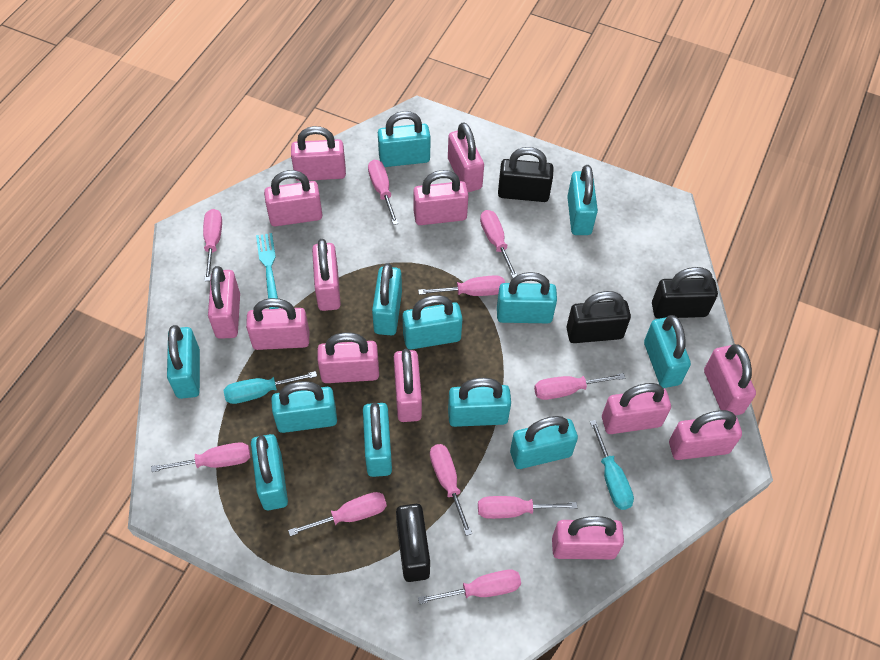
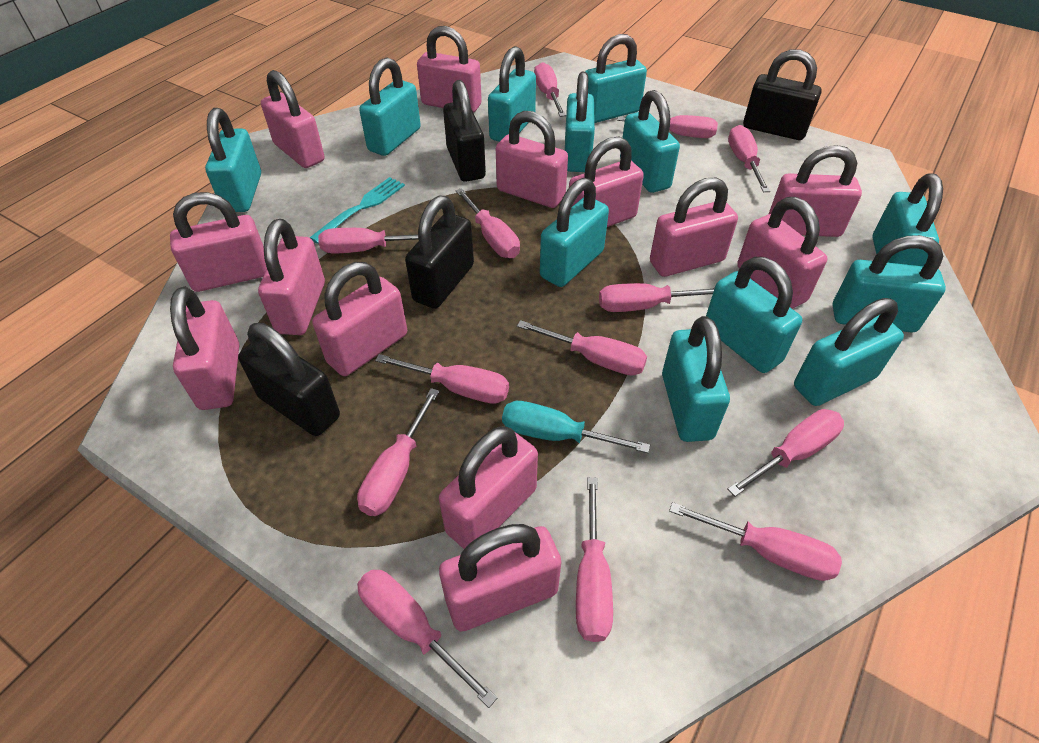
pink screwdriver: [151,442,250,472] [203,209,222,281] [288,492,387,536] [368,160,399,225] [418,275,505,296] [418,570,521,604] [430,444,472,536] [478,496,577,519] [480,210,517,278] [534,373,625,400] = 10 -> [318,228,418,253] [357,388,439,516] [357,570,497,708] [375,354,509,404] [455,188,520,258] [517,320,647,376] [534,62,566,117] [576,477,613,642] [599,283,714,312] [617,115,718,138] [669,502,842,581] [727,409,844,497] [728,125,770,192] = 13
turquoise screwdriver: [224,371,317,404] [590,420,634,510] = 2 -> [502,401,650,453] = 1

